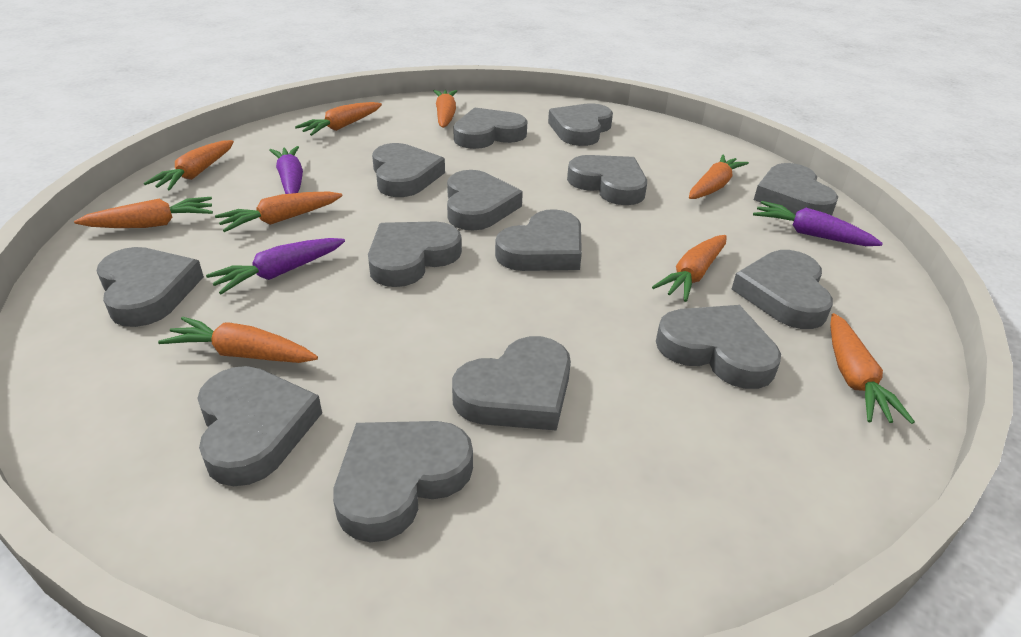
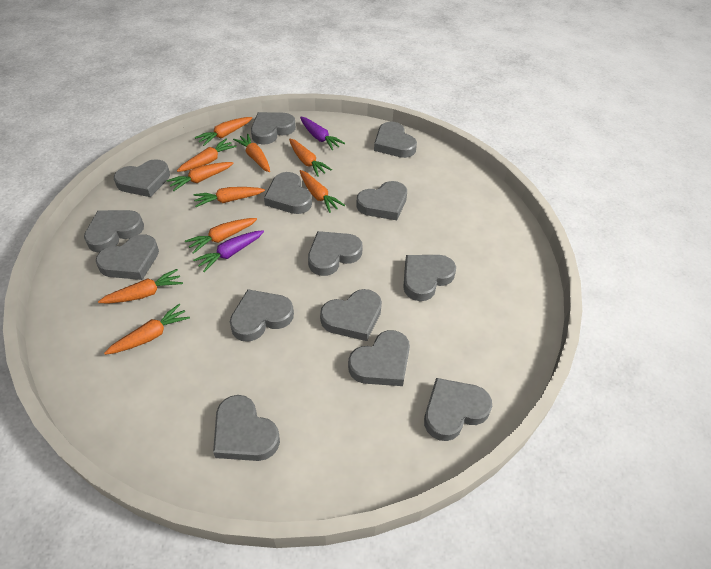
orange carrot: [74,197,213,228] [144,140,234,191] [158,317,318,363] [215,192,342,232] [295,102,382,136] [433,90,457,128] [652,235,727,302] [689,155,749,199] [830,313,915,424] = 9 -> [98,269,183,304] [104,304,190,355] [166,162,233,191] [177,139,237,172] [185,218,257,254] [194,187,265,207] [195,117,252,146] [233,134,270,172] [289,139,332,177] [300,170,345,213] = 10
purple carrot: [206,238,345,294] [269,146,303,194] [753,201,883,246] = 3 -> [193,230,264,272] [300,117,345,150] = 2

